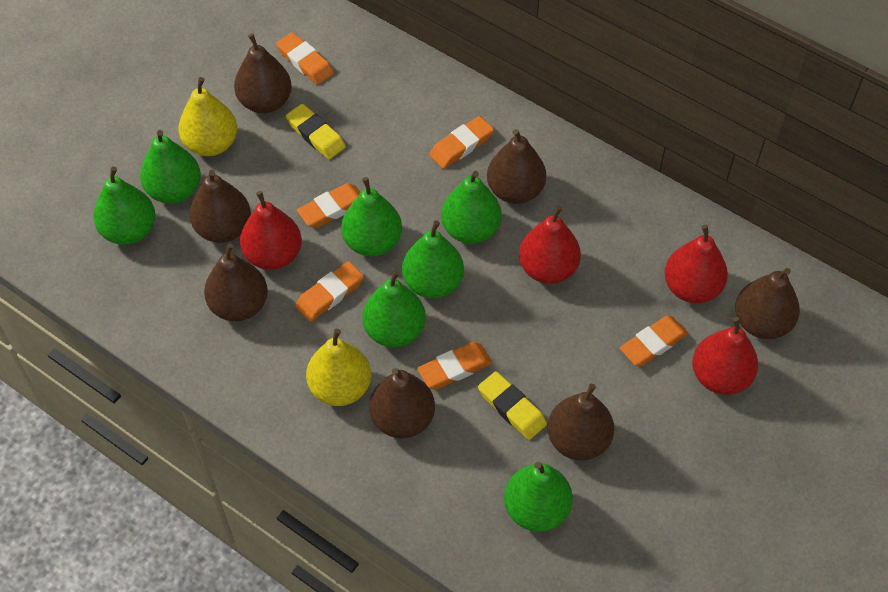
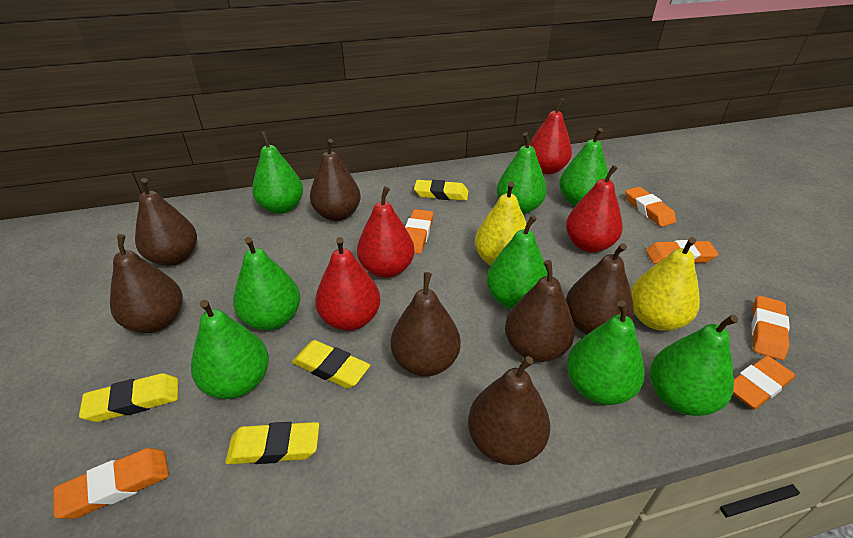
green pear: [93,166,155,245] [140,130,201,204] [341,177,402,256] [362,270,426,347] [402,220,464,298] [441,171,502,244] [504,462,573,532] = 7 -> [191,300,269,399] [233,237,300,331] [252,131,303,214] [487,215,548,309] [497,132,547,214] [559,128,608,206] [567,300,645,405] [650,315,738,416] = 8
yellow eraser: [286,104,346,159] [478,371,547,440] = 2 -> [79,373,178,422] [225,422,319,464] [292,340,370,389] [414,180,469,201] = 4

